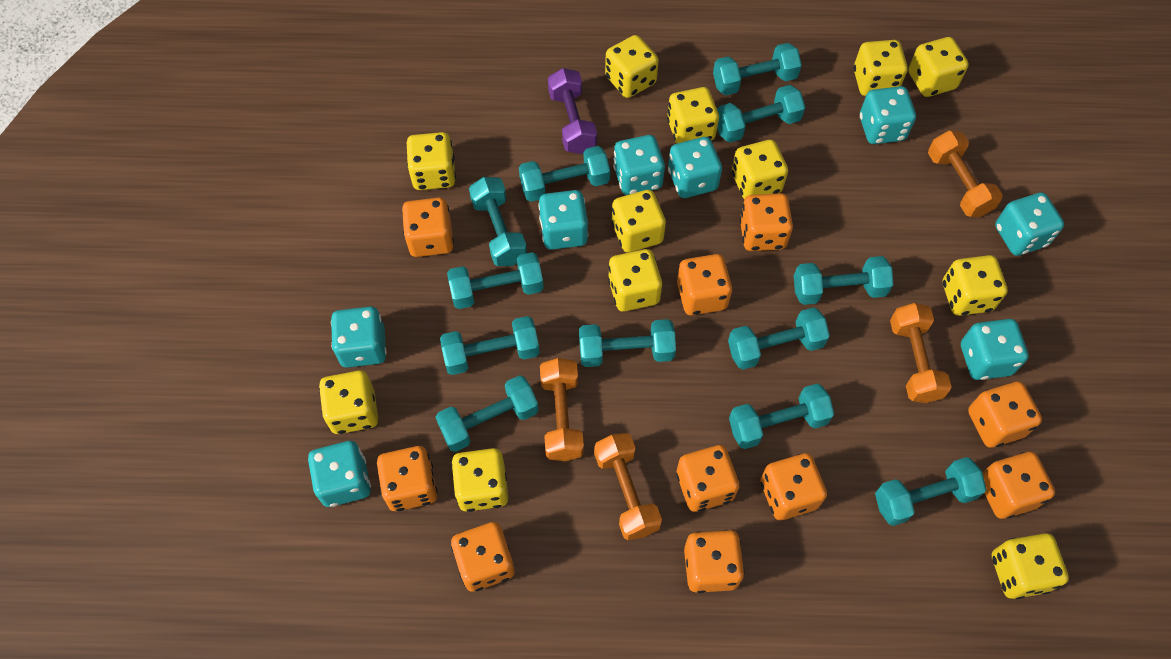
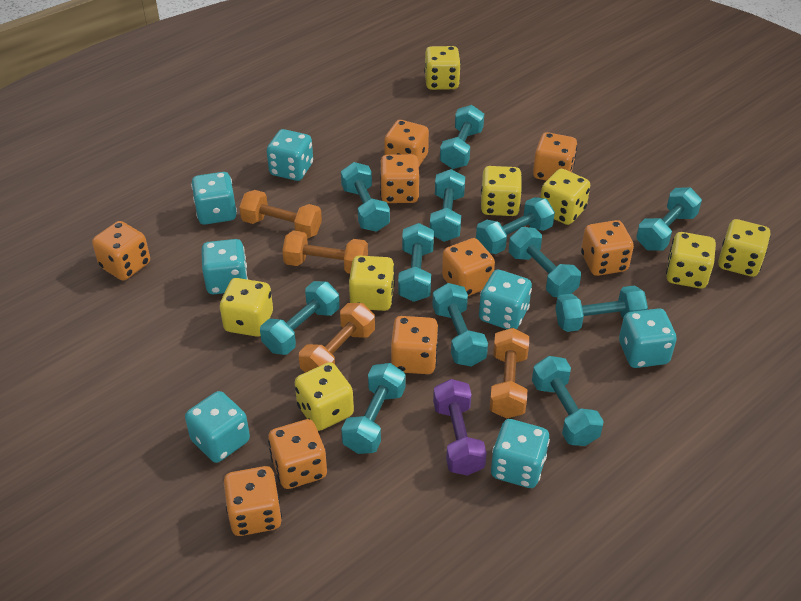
orange dice: [377,446,438,511] [402,197,454,257] [451,522,515,592] [676,445,739,512] [677,254,733,315] [684,530,744,593] [739,193,793,251] [760,453,827,520] [968,381,1042,448] [982,452,1055,519] = 10 -> [92,221,150,281] [224,466,282,536] [268,419,327,489] [380,154,420,203] [384,120,429,166] [391,316,439,374] [442,238,495,296] [533,132,577,181] [581,220,634,276] = 9
turquoise dice: [308,441,371,507] [331,307,387,368] [538,190,588,250] [613,135,665,195] [668,137,722,198] [860,86,916,144] [961,319,1029,380] [995,193,1064,256] = 8 -> [185,391,250,463] [191,172,237,225] [201,239,248,294] [267,129,313,181] [479,270,532,329] [491,419,550,488] [619,308,677,368] = 7
yellow dice: [319,370,378,434] [407,132,456,190] [451,448,508,512] [605,35,659,98] [608,249,662,312] [611,190,666,252] [667,87,719,144] [732,140,788,199] [854,40,908,96] [908,37,969,97] [943,255,1008,316] [992,533,1069,599] = 12 -> [220,278,273,337] [295,362,354,431] [349,256,395,311] [424,46,461,90] [481,166,522,216] [540,169,590,225] [666,232,716,289] [718,219,771,277] = 8

